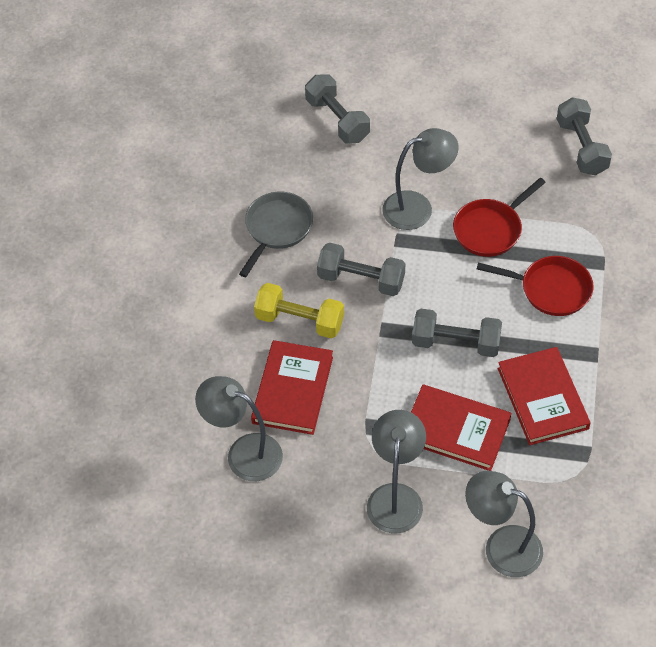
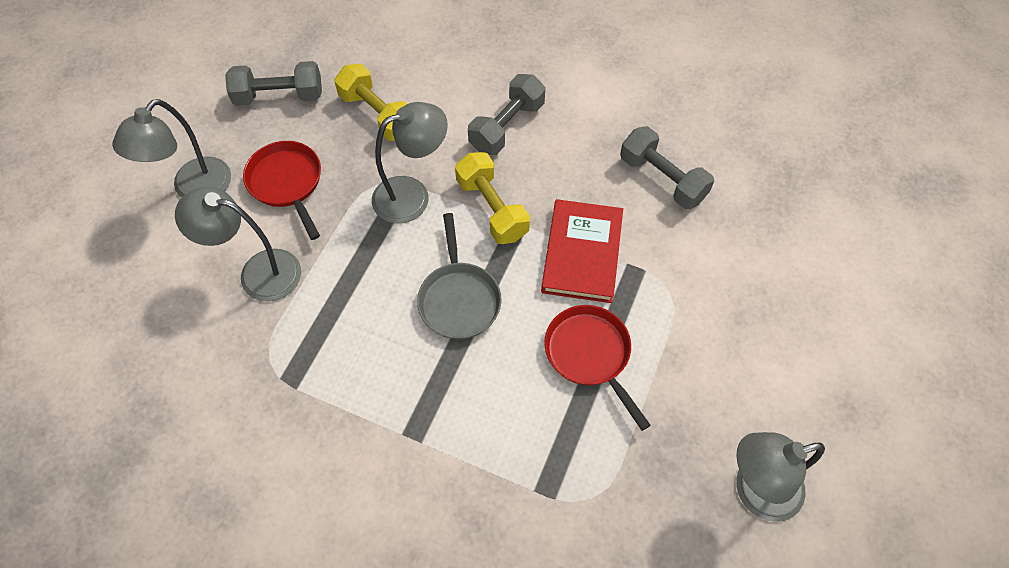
grey dumbbell: [305,74,370,144] [317,243,405,296] [412,309,502,357] [557,97,612,175] = 4 -> [225,61,322,106] [468,74,546,155] [620,126,714,209] = 3
red book: [251,340,333,435] [411,385,511,471] [498,347,591,445] = 3 -> [541,199,623,303] = 1
yellow dumbbell: [254,283,344,338] = 1 -> [334,64,407,141] [455,152,530,244] = 2

